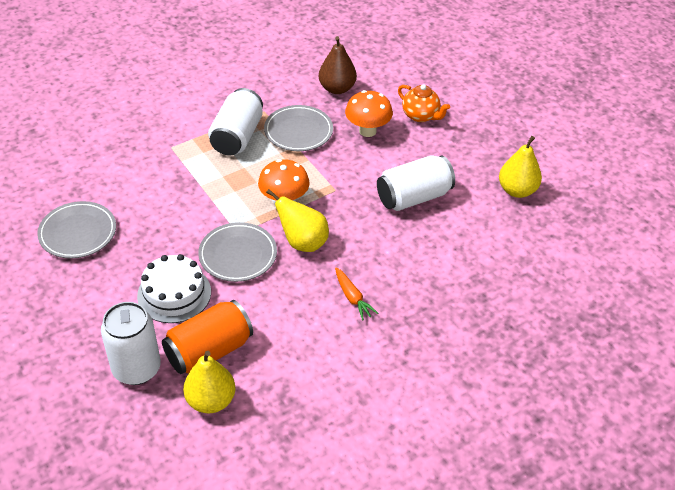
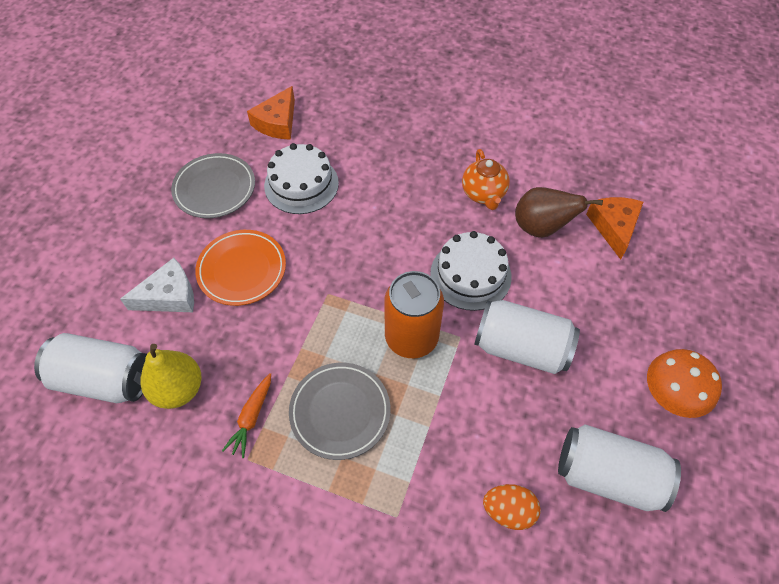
grey plate: [37,201,116,258] [198,222,277,282] [264,105,333,151] = 3 -> [171,153,255,218] [289,363,390,460] = 2
orange cheese: none = 0 -> [247,86,295,140] [586,197,643,260] = 2
orange egg: none = 0 -> [483,484,541,530] = 1
orange mushroom: [258,159,310,202] [345,90,393,137] = 2 -> [647,349,722,418] = 1
orange plate: none = 0 -> [195,230,286,306] = 1
white cake: [137,254,211,323] = 1 -> [264,143,339,214] [430,231,512,311] = 2
white cheese: none = 0 -> [120,258,194,312] = 1
yellow pear: [183,351,235,413] [266,189,329,252] [499,136,542,198] = 3 -> [140,344,202,409] = 1

